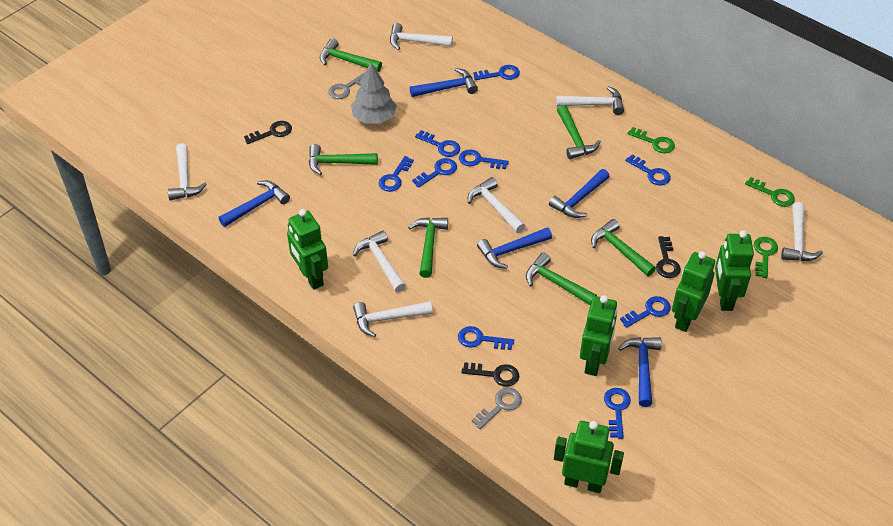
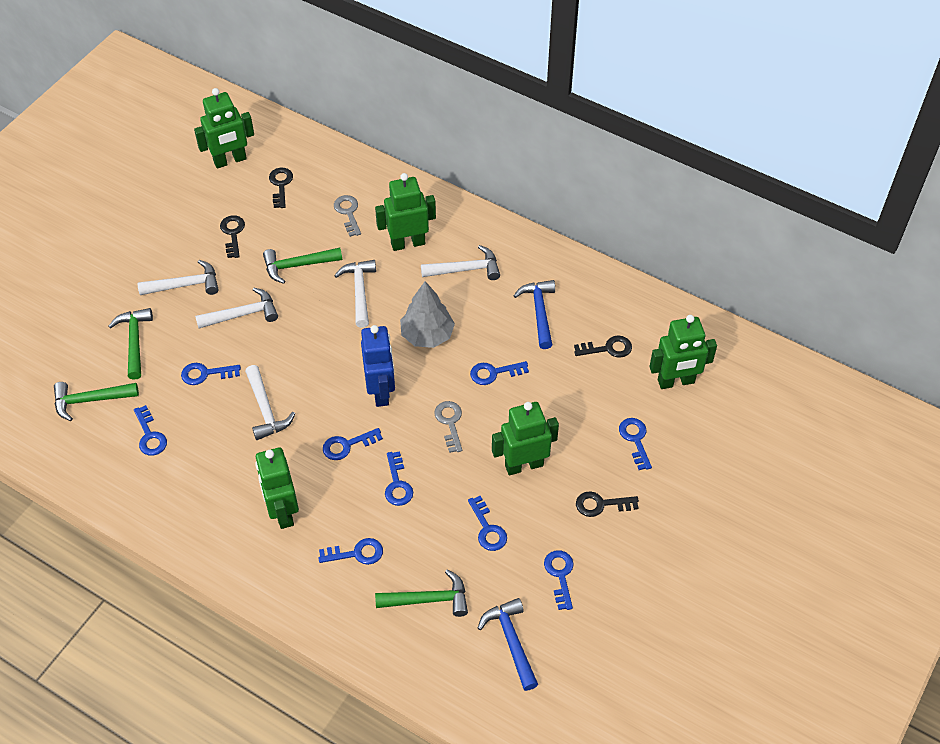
black key: [244,121,292,144] [461,362,519,387] [656,236,681,278] = 3 -> [220,215,245,258] [269,168,293,208] [574,336,632,358] [576,491,639,517] = 4
blue hammer: [219,181,290,227] [410,68,478,97] [477,227,552,269] [549,169,610,218] [618,337,662,407] = 5 -> [478,598,538,691] [514,280,555,349] = 2
blue robot: none = 0 -> [361,325,395,407] = 1
green hammer: [309,144,378,175] [320,38,382,72] [408,217,448,278] [526,253,597,305] [557,105,601,159] [591,219,656,276] = 6 -> [54,382,139,421] [109,308,153,380] [263,248,342,284] [375,570,468,617] = 4
green key: [627,127,675,153] [745,177,795,207] [754,237,778,278] = 3 -> none = 0
white hammer: [168,143,207,201] [353,230,406,292] [353,301,433,337] [390,23,453,50] [468,177,525,233] [556,86,624,115] [781,202,823,261] = 7 -> [137,260,219,295] [195,288,278,328] [245,365,295,440] [334,260,376,328] [421,245,500,280] = 5

